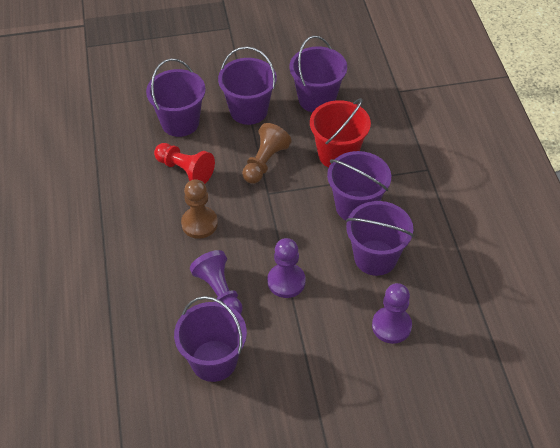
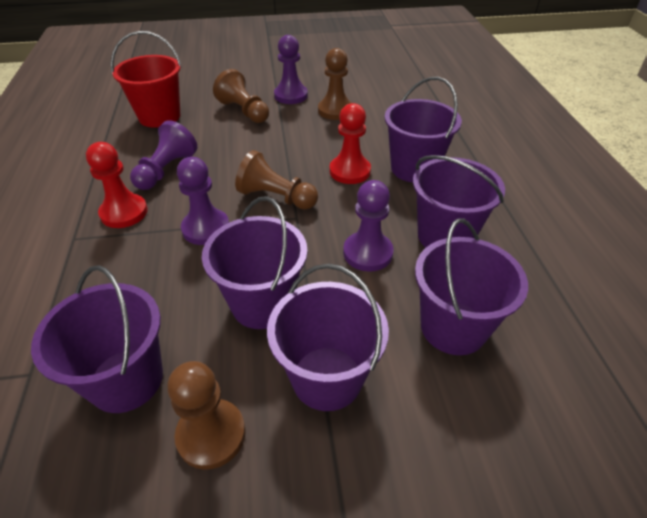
brown pawn: [181,179,218,239] [242,123,292,184] = 2 -> [167,361,246,470] [213,69,269,123] [235,150,318,210] [318,48,352,120] = 4
purple pawn: [190,250,243,315] [267,238,306,298] [372,283,412,344] = 3 -> [130,120,197,190] [177,157,229,245] [274,35,308,104] [343,180,394,272] = 4
red pawn: [154,143,215,184] = 1 -> [86,142,148,228] [329,103,371,184] = 2

